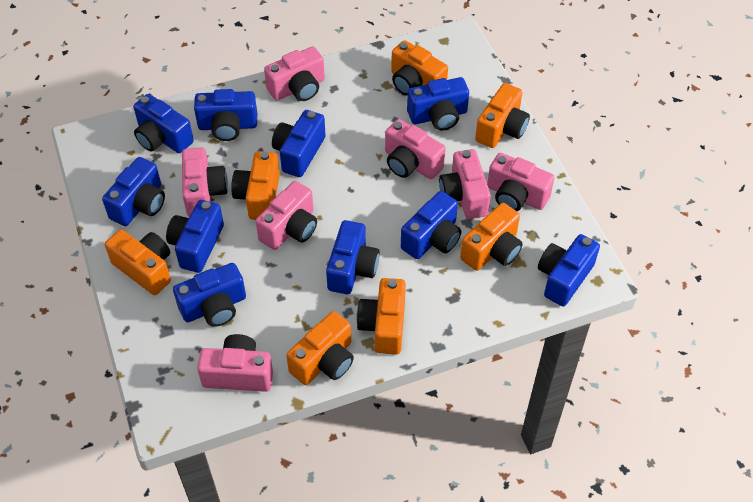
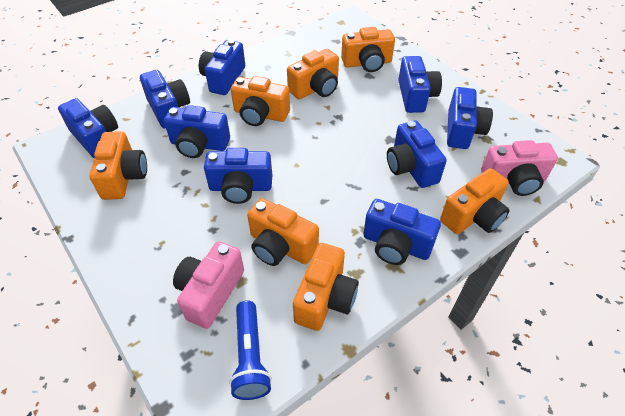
blue camera: [102,157,165,226] [134,94,194,153] [166,200,224,273] [173,263,246,327] [194,89,257,141] [272,110,326,177] [326,220,380,294] [401,191,461,259] [407,77,469,130] [538,234,600,306] = 10 -> [58,98,118,158] [140,70,190,129] [164,105,230,158] [199,39,245,95] [204,148,272,204] [363,199,441,265] [387,121,447,188] [398,56,442,113] [447,87,493,149] = 9
blue flashlight: none = 0 -> [229,300,272,400] = 1
pink camera: [182,147,228,217] [197,334,273,392] [256,181,317,250] [264,47,325,101] [385,119,446,179] [439,149,491,219] [487,153,555,211] = 7 -> [173,241,244,329] [481,140,558,196] = 2

